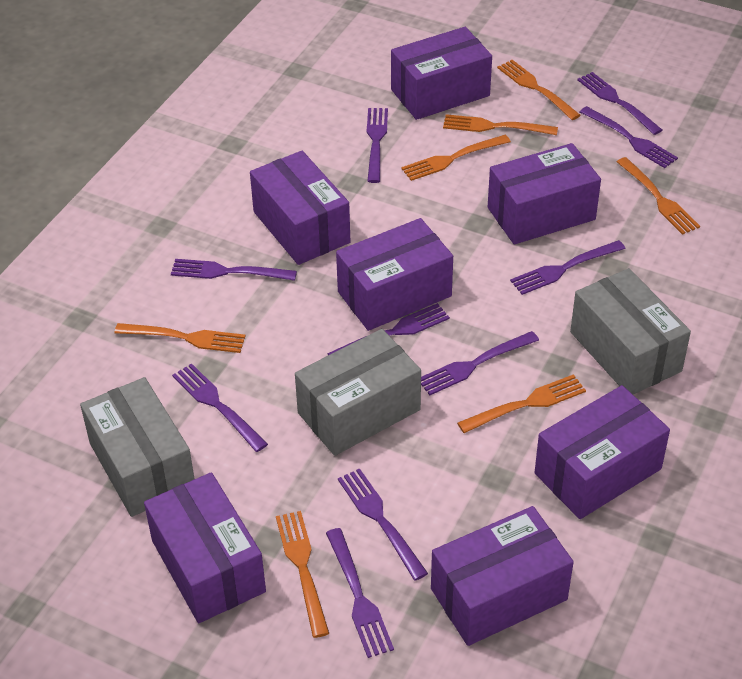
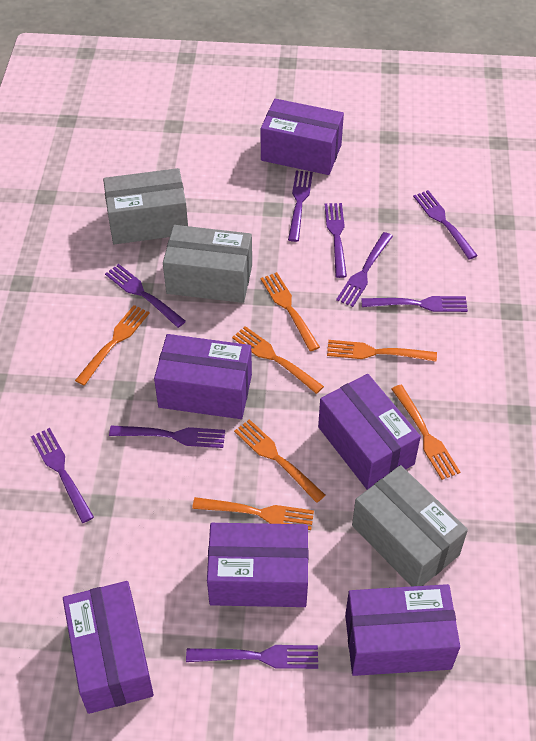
purple box: [144,472,266,623] [250,151,351,265] [336,218,453,331] [391,27,492,120] [431,506,574,646] [488,143,601,244] [534,385,670,519] = 7 -> [63,581,154,714] [154,334,252,419] [207,523,309,607] [261,99,344,175] [318,374,421,490] [345,584,460,676] = 6
purple fork: [171,259,297,281] [172,363,268,452] [326,528,394,658] [327,303,450,355] [338,468,428,581] [367,108,388,183] [421,331,539,395] [510,240,626,295] [577,72,662,135] [580,106,678,168] = 10 -> [31,428,94,523] [105,264,186,328] [109,426,225,448] [186,645,318,669] [288,170,313,242] [325,203,347,278] [336,232,393,307] [361,296,468,312] [413,190,478,259] = 9

